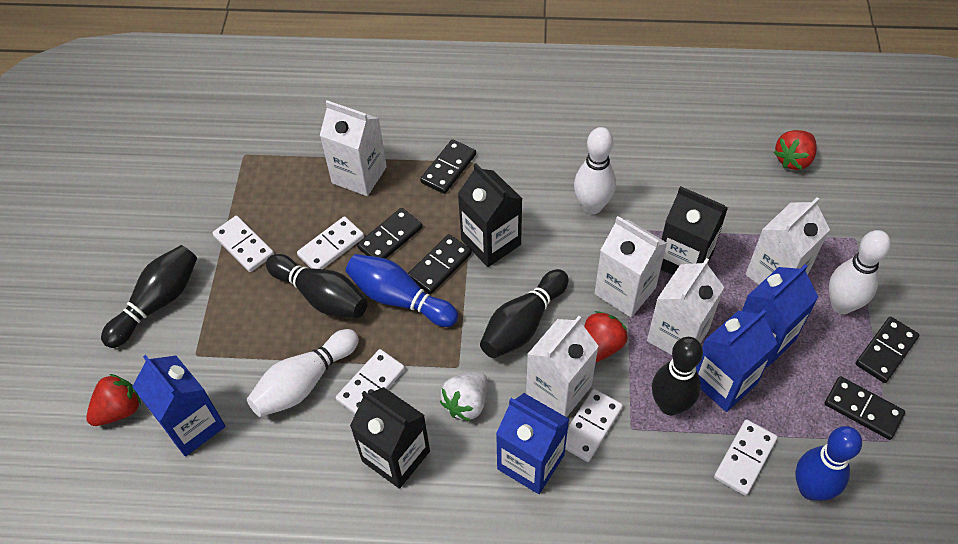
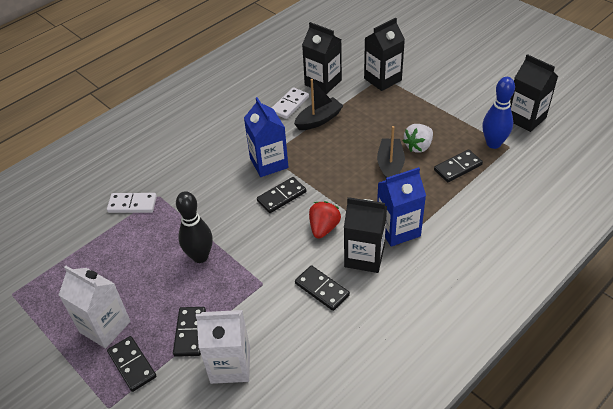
black boat: none = 0 -> [294,79,343,130] [377,126,405,178] = 2
black bowling pin: [101,245,197,348] [266,254,368,318] [480,269,569,358] [652,337,703,415] = 4 -> [176,191,213,263] = 1
black carton: [350,387,430,489] [458,163,522,267] [661,186,728,275] = 3 -> [302,22,342,94] [344,197,387,273] [364,18,405,91] [510,54,558,132] = 4
blue bowling pin: [346,254,458,327] [795,426,862,501] = 2 -> [482,77,515,149] = 1
blue carton: [132,355,225,457] [496,393,569,494] [696,310,778,412] [742,264,819,367] = 4 -> [244,97,289,177] [377,167,426,247] = 2
red strawberry: [86,374,141,426] [584,311,628,362] [774,130,817,170] = 3 -> [309,201,341,239] = 1
white bowling pin: [247,329,359,417] [574,127,616,214] [829,230,891,314] = 3 -> none = 0
white carton: [320,100,387,196] [526,316,599,417] [594,216,667,317] [647,258,724,355] [745,197,830,285] = 5 -> [59,266,131,348] [196,310,250,384] = 2
white domino: [212,216,274,272] [297,216,364,269] [336,349,405,414] [565,389,623,462] [714,419,778,496] = 5 -> [107,193,157,213] [272,88,309,119] = 2

